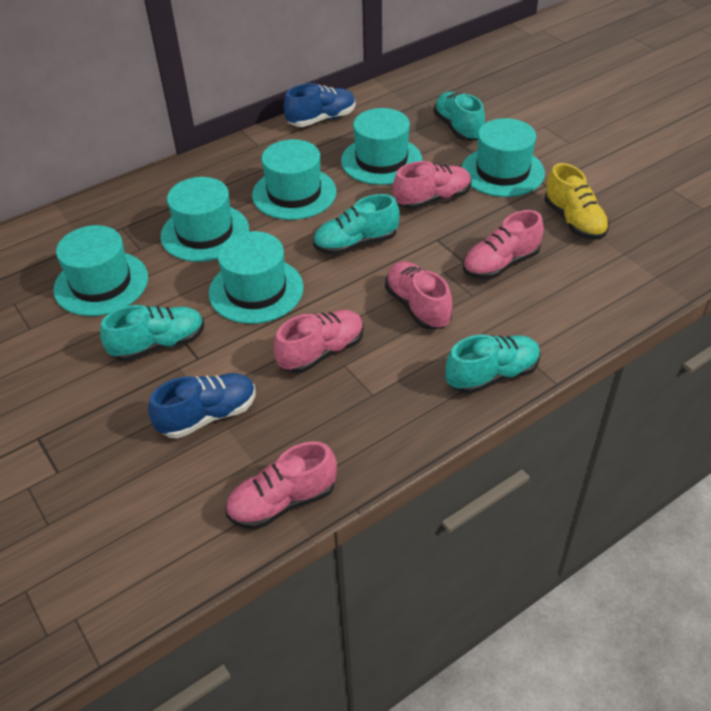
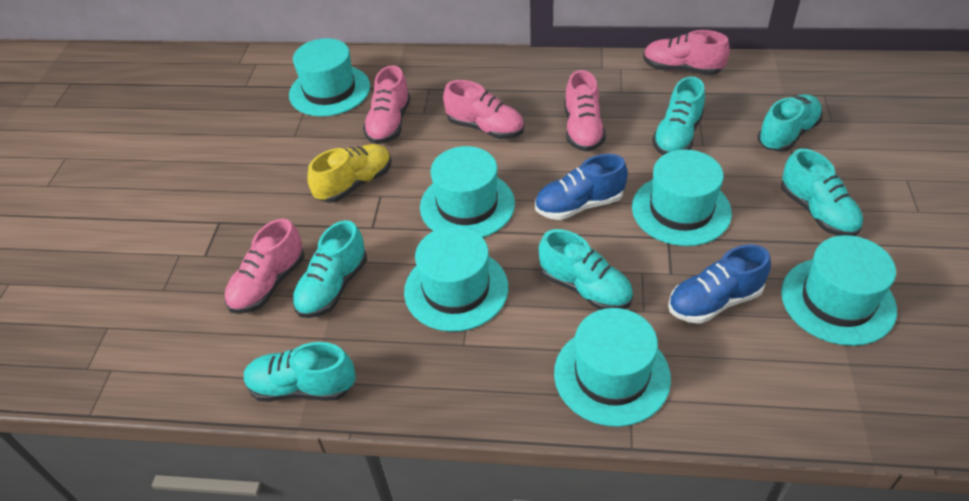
turquoise shoe: [100,305,204,362] [313,194,400,255] [433,92,485,141] [445,335,541,394] = 4 -> [244,342,356,402] [292,220,367,318] [539,229,633,310] [652,77,705,155] [757,94,823,152] [781,149,863,236] = 6

